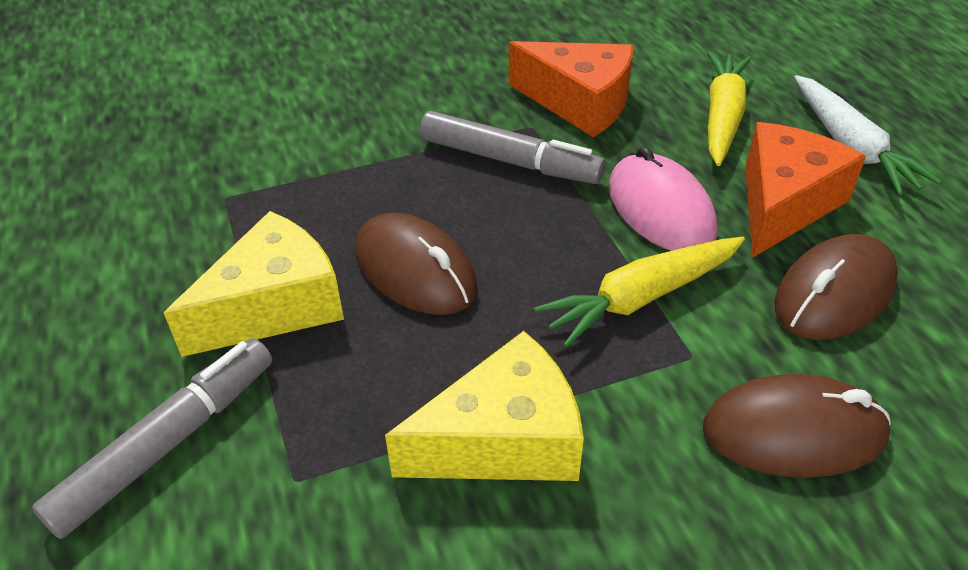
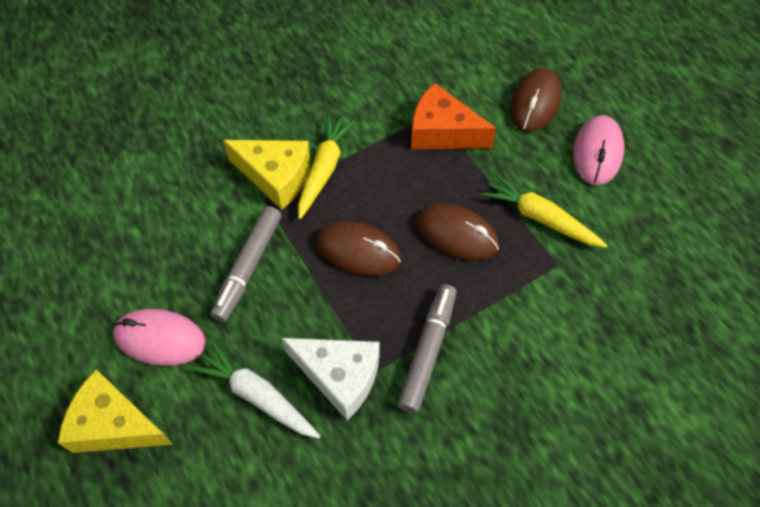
orange cheese: [509,41,633,137] [745,122,866,258] = 2 -> [411,83,497,149] = 1
pink mouse: [609,147,717,251] = 1 -> [113,309,206,366] [573,115,624,185] = 2
white cheese: none = 0 -> [282,338,380,420] = 1

